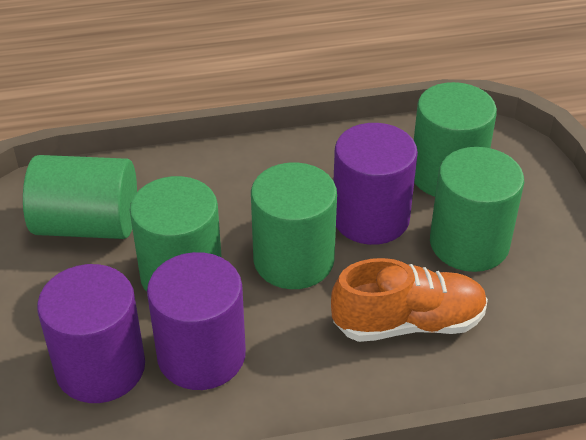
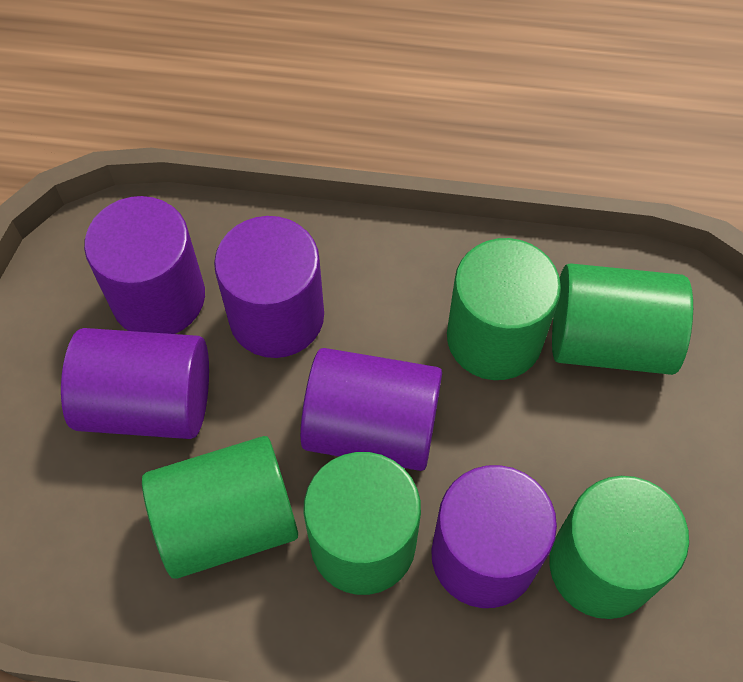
orange shoe: [331,258,488,342] = 1 -> none = 0
purple cylinder: [37,264,145,403] [147,252,246,390] [333,123,418,245] = 3 -> [61,328,209,439] [84,196,205,334] [214,216,324,358] [300,348,442,471] [431,465,557,608] = 5

